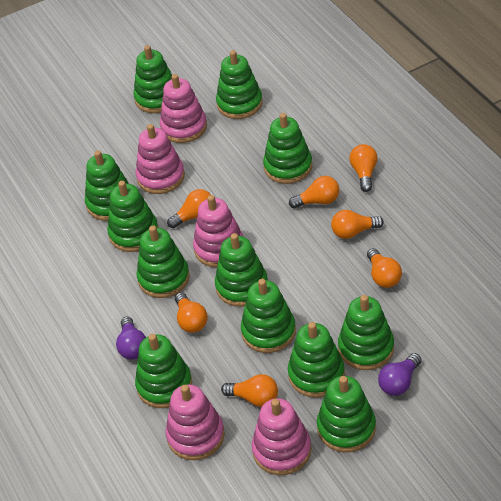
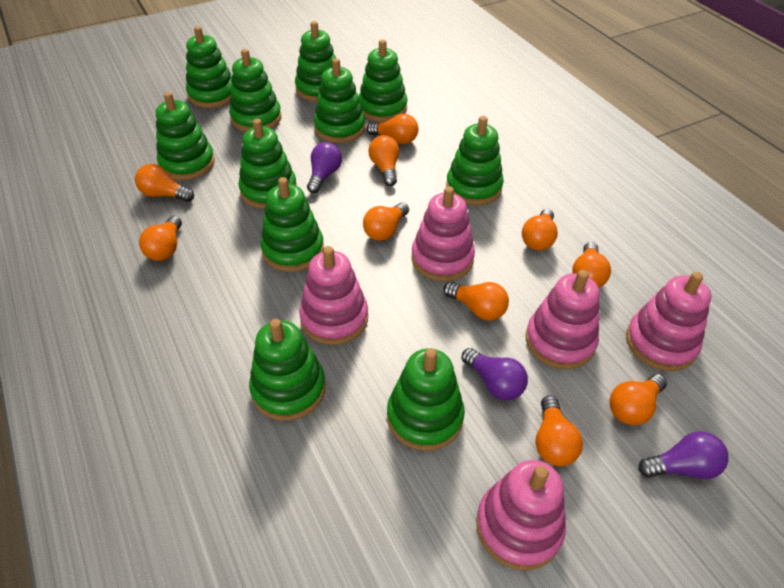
green stacking toy: [85,150,129,221] [107,181,159,252] [133,45,172,113] [135,334,192,408] [137,225,190,298] [215,233,268,307] [216,50,263,119] [241,279,296,353] [263,113,312,184] [288,322,345,398] [317,376,376,452] [338,295,394,370] = 12 -> [156,92,215,180] [186,26,232,108] [229,49,281,132] [238,119,297,209] [249,319,326,421] [260,177,324,272] [295,21,336,102] [314,58,365,143] [359,39,407,122] [387,348,465,451] [446,116,504,205] = 11
orange light bulb: [167,189,211,229] [175,292,208,333] [221,374,278,407] [289,176,339,208] [331,210,384,239] [350,144,378,192] [367,248,402,288] = 7 -> [135,164,194,202] [139,216,182,261] [363,202,409,241] [367,114,418,144] [368,135,399,186] [443,282,509,321] [522,209,558,251] [535,396,583,466] [572,242,611,287] [609,374,667,425] = 10
purple light bulb: [116,316,146,359] [378,353,421,396] = 2 -> [307,142,342,193] [461,348,528,401] [639,431,729,479] = 3

